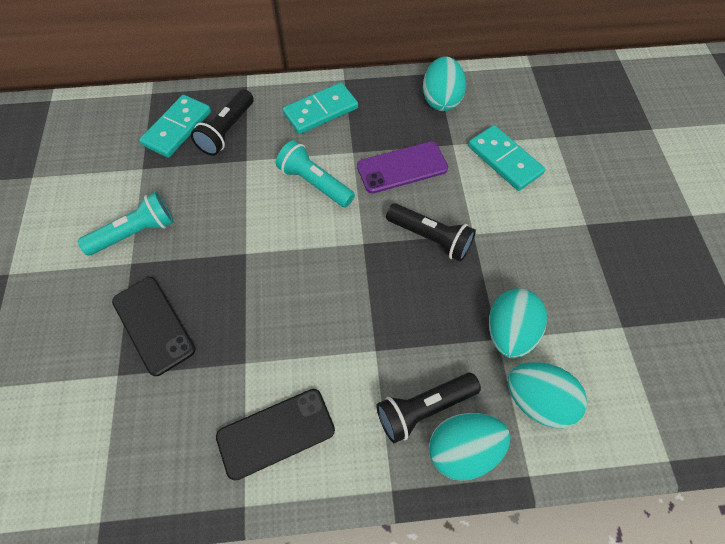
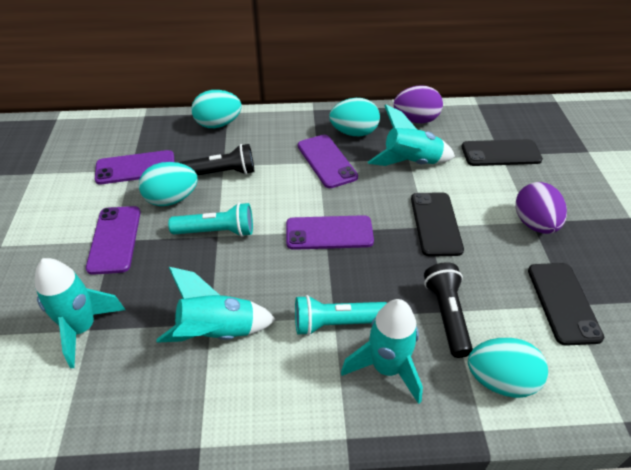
black flashlight: [191,89,254,156] [376,373,481,443] [386,203,476,262] = 3 -> [180,144,254,176] [424,262,473,358] = 2
black phone: [112,277,196,376] [216,389,335,481] = 2 -> [411,192,464,257] [461,139,543,166] [528,263,604,346] = 3
purple egg: none = 0 -> [393,85,443,123] [515,182,567,234] = 2
purple phone: [357,141,448,193] = 1 -> [86,206,141,275] [95,150,174,185] [286,215,374,250] [298,135,358,188] = 4
turquoise domino: [139,95,211,158] [283,83,358,134] [468,125,545,191] = 3 -> none = 0
turquoise rocket: none = 0 -> [35,258,125,368] [156,267,276,343] [341,299,423,404] [368,105,455,166] = 4

